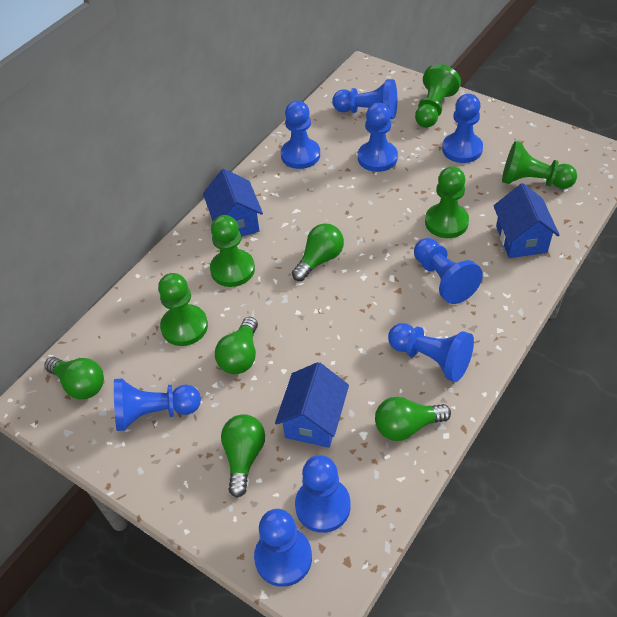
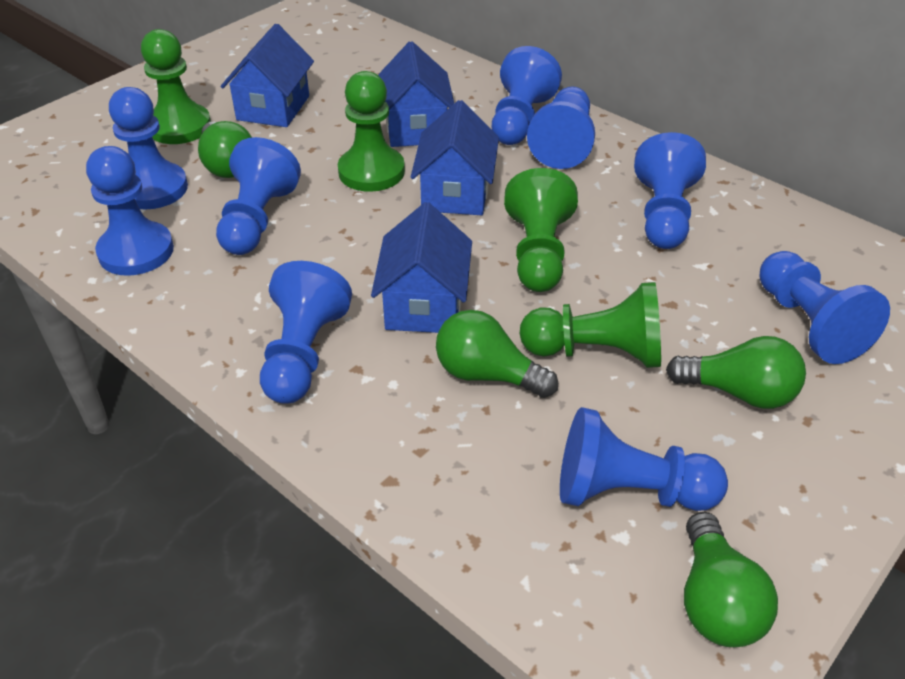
blue house: [203,169,263,237] [275,362,349,448] [493,183,560,258] = 3 -> [221,24,314,127] [371,202,472,333] [378,41,454,147] [411,100,499,215] = 4
green light bulb: [44,357,104,399] [215,317,258,374] [221,414,265,498] [292,223,344,281] [375,397,451,441] = 5 -> [198,121,252,178] [436,310,558,398] [666,336,806,409] [684,512,778,647] = 4
green pawn: [158,273,208,346] [210,215,255,287] [415,64,461,128] [425,166,469,238] [502,141,577,189] = 5 -> [141,29,211,144] [338,71,405,192] [504,168,578,292] [520,282,661,368] = 4

